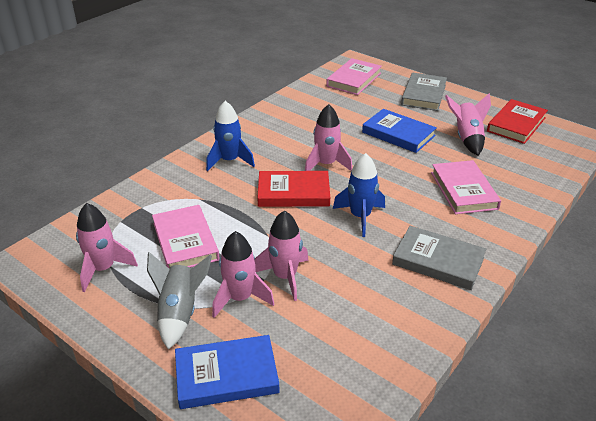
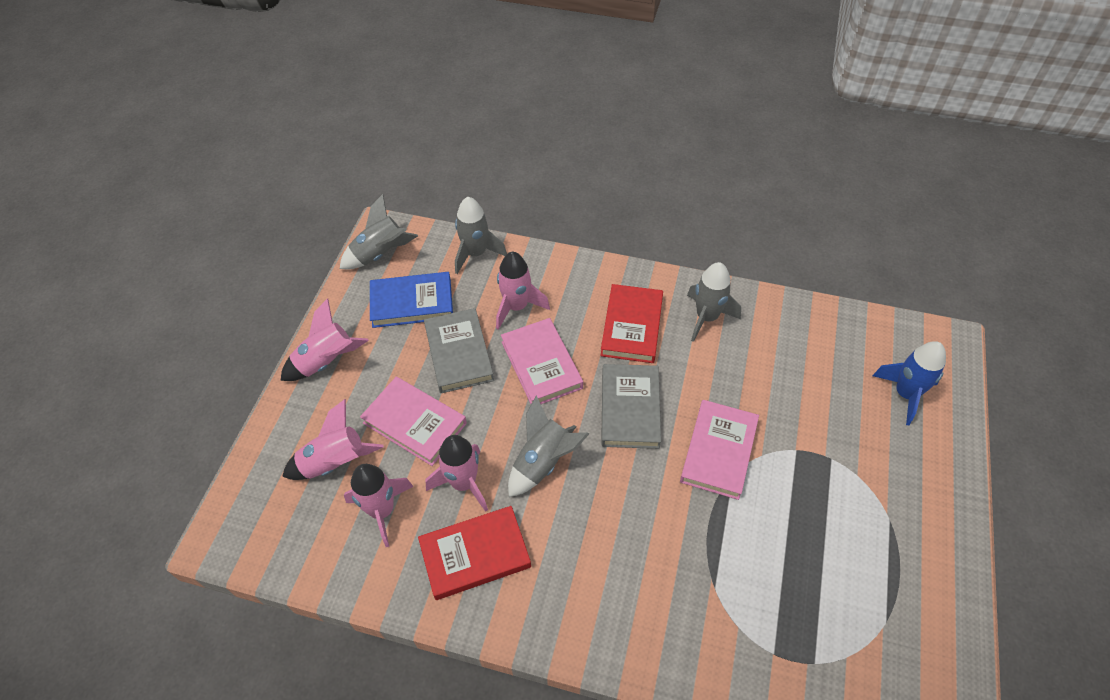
blue book: [175,335,279,409] [362,109,437,153] = 2 -> [370,272,453,328] = 1
blue rocket: [206,101,255,171] [333,153,385,237] = 2 -> [873,341,946,425] = 1
grey rocket: [147,252,212,350] = 1 -> [340,194,418,270] [455,197,507,274] [508,396,589,497] [687,262,741,342] = 4

